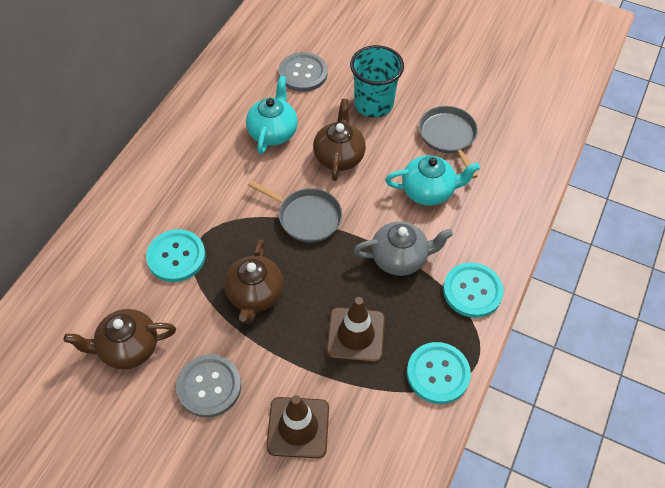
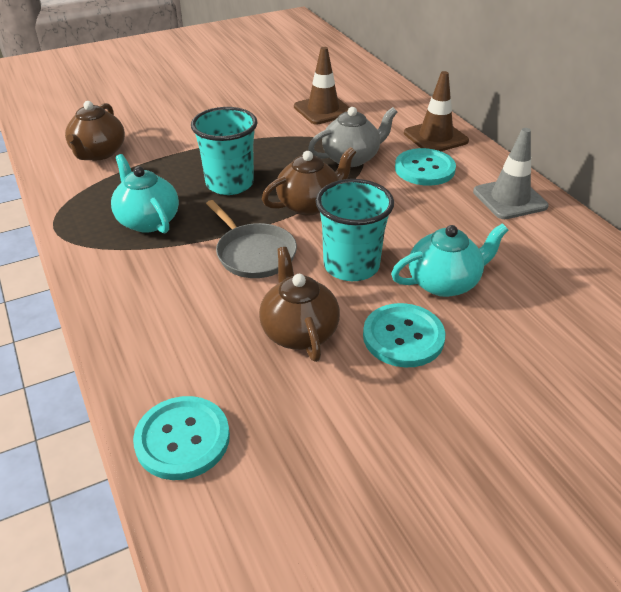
grey button: [176,354,241,418] [278,52,328,92] = 2 -> none = 0
grey pan: [248,180,342,243] [419,106,478,178] = 2 -> [206,200,297,278] = 1
grey traffic cone: none = 0 -> [473,128,549,219] = 1
turquoise cup: [350,45,404,118] = 1 -> [191,107,258,195] [316,179,394,281] = 2

